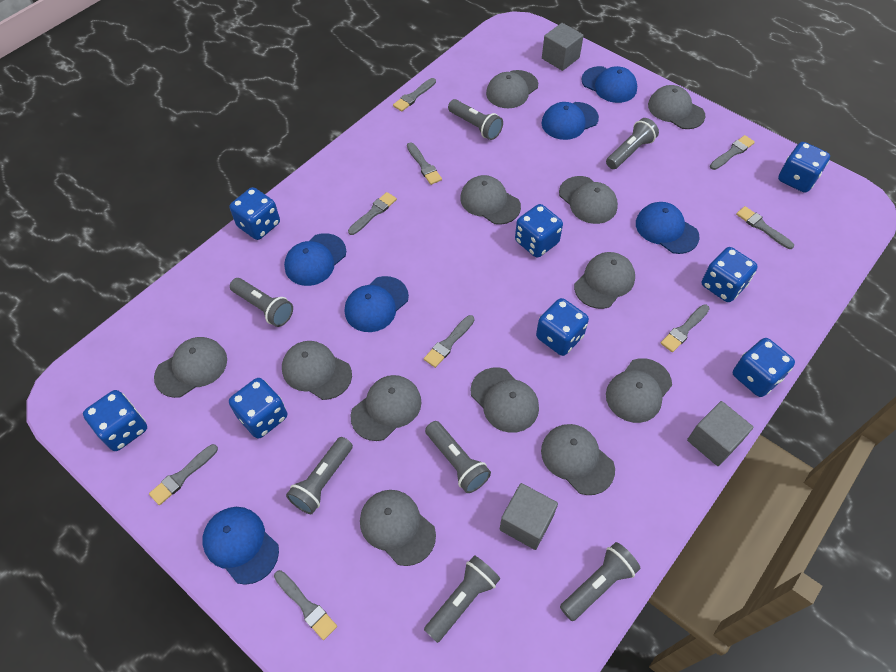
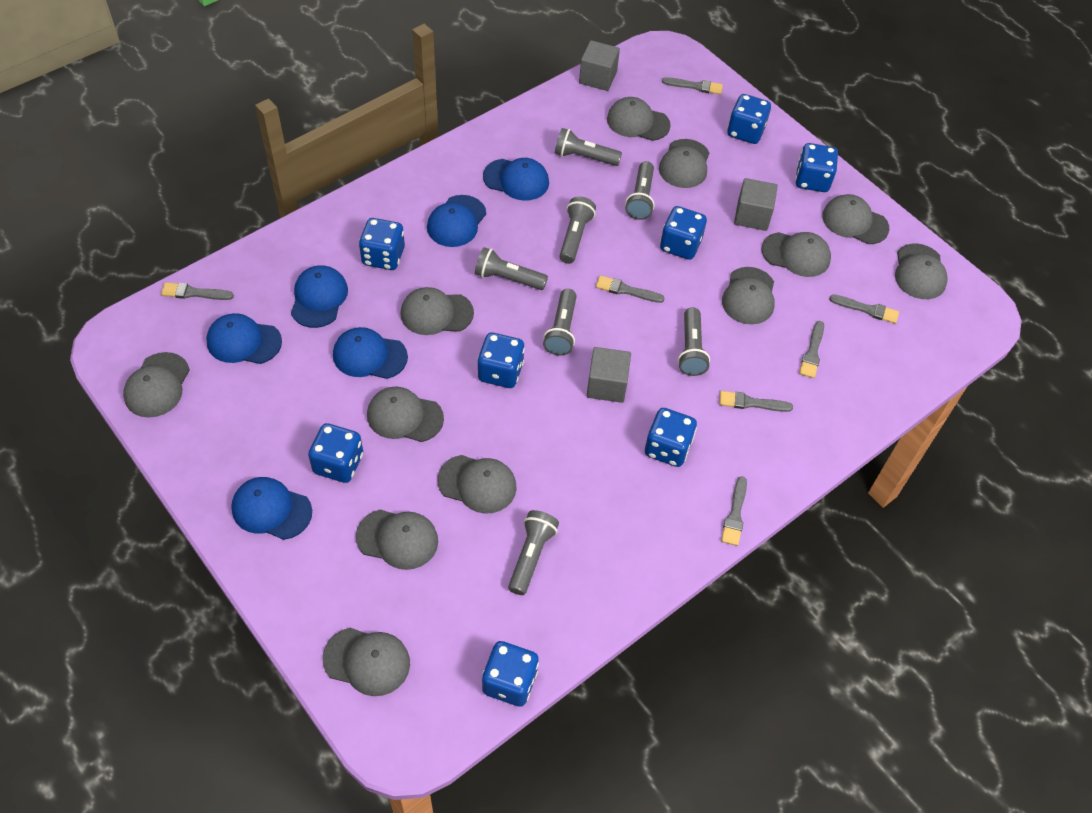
grey brush: [149,444,218,505] [274,570,337,640] [348,192,397,235] [393,78,436,112] [407,143,442,185] [424,315,474,368] [660,304,710,352] [710,135,755,170] [736,206,794,249] = 9 -> [161,282,234,300] [596,275,665,303] [662,77,723,94] [719,391,793,412] [721,476,747,546] [799,321,824,378] [829,295,899,324] = 7

